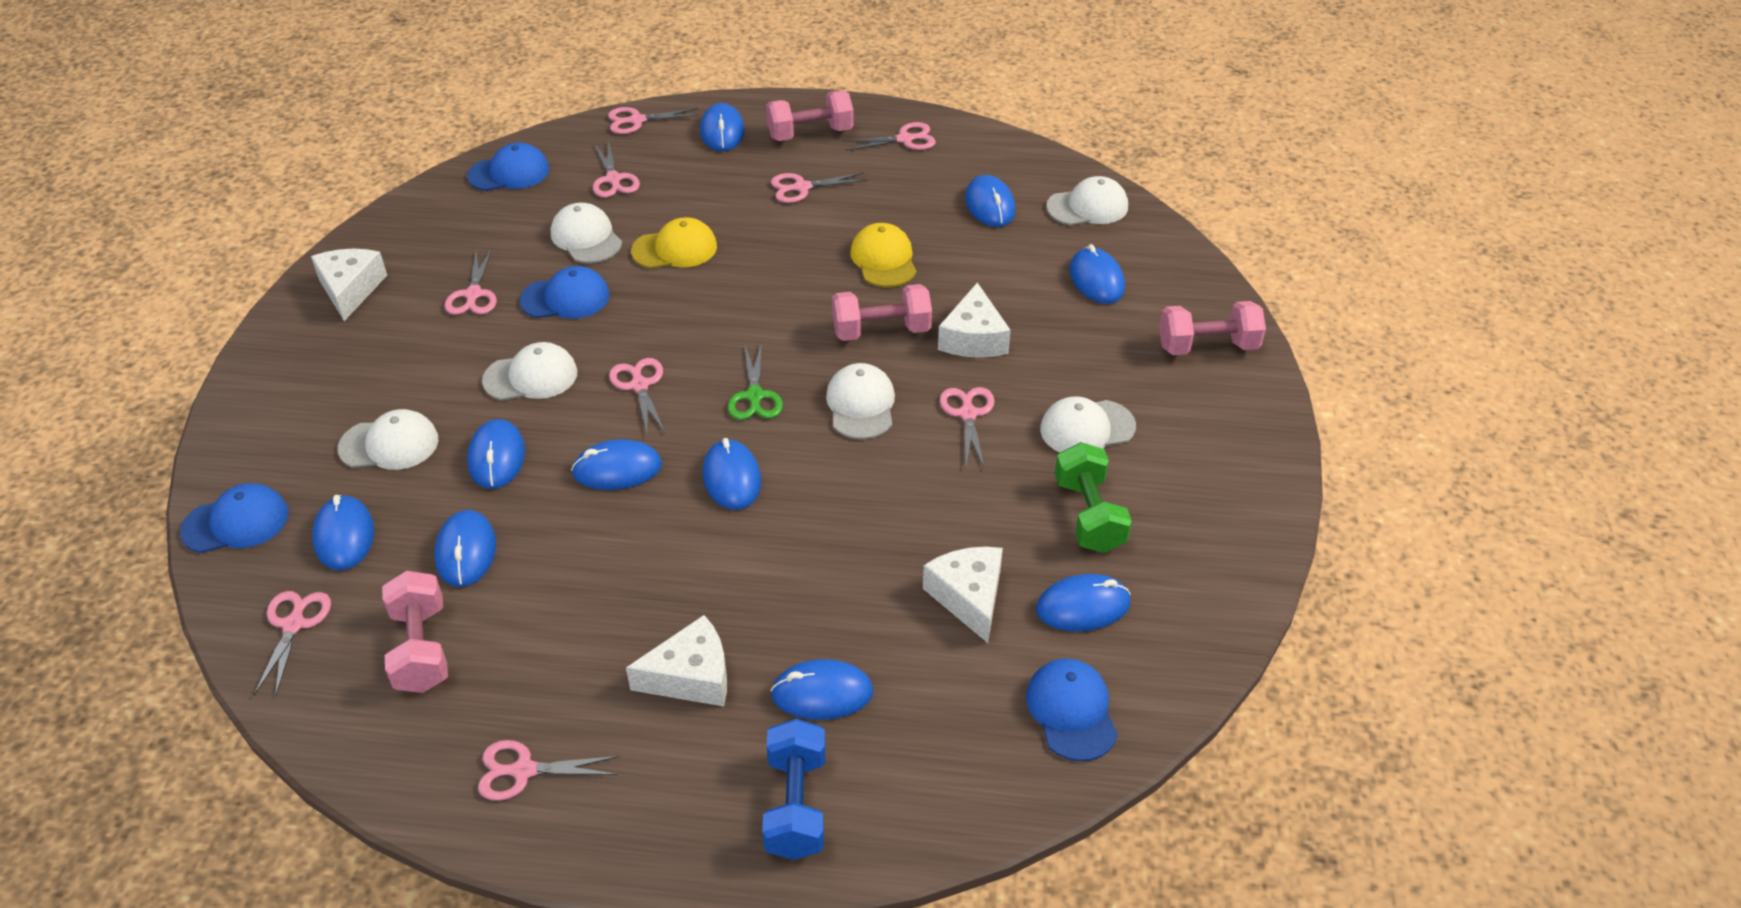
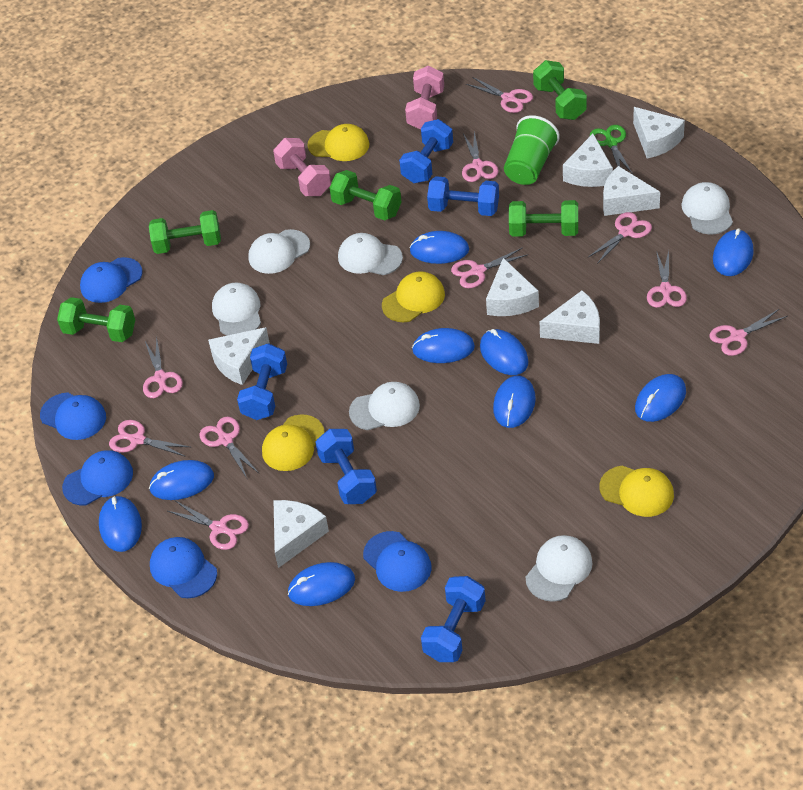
blue cap: [180,483,289,553] [467,143,549,191] [519,266,610,319] [1026,659,1118,761] = 4 -> [40,392,106,440] [62,450,133,505] [80,257,143,303] [150,537,217,598] [363,531,432,592] = 5
blue dumbbell: [762,719,825,860] = 1 -> [237,343,287,420] [315,429,377,504] [399,119,453,183] [421,576,486,662] [427,176,499,216] = 5
blue mouse: [312,495,374,570] [434,510,496,587] [467,419,525,489] [571,439,662,490] [700,103,745,151] [702,438,761,510] [770,659,874,720] [965,175,1016,227] [1036,574,1131,632] [1069,244,1125,304] = 10 -> [99,496,142,552] [149,460,214,500] [288,562,355,606] [409,231,469,264] [412,328,475,363] [480,329,528,375] [493,376,536,428] [635,374,686,422] [713,228,754,276] = 9
green cup: none = 0 -> [504,115,560,185] = 1
green dumbbell: [1055,442,1132,553] = 1 -> [57,297,135,342] [149,210,221,254] [330,170,402,221] [509,200,578,237] [533,60,587,120] = 5
pink dumbbell: [382,571,448,693] [766,90,854,141] [832,284,932,341] [1159,301,1266,355] = 4 -> [273,138,331,196] [405,66,444,130] = 2
pink scissors: [254,591,331,698] [444,248,497,315] [478,740,619,801] [593,140,640,198] [608,107,699,134] [609,358,665,436] [771,172,867,203] [842,122,936,151] [940,387,995,468] = 9 -> [109,420,190,457] [143,337,183,398] [168,500,249,550] [199,417,259,478] [451,247,527,288] [462,131,499,182] [466,77,533,113] [587,212,652,264] [647,250,687,308] [709,309,788,356] = 10
white cheese: [311,249,387,321] [626,615,727,707] [923,547,1003,643] [938,283,1011,358] = 4 -> [208,327,270,385] [273,500,329,568] [486,258,539,316] [540,291,600,344] [563,134,613,187] [603,166,660,216] [633,107,685,158] = 7
yellow cap: [631,217,717,269] [850,223,917,287] = 2 -> [262,415,324,471] [308,124,369,161] [382,271,445,322] [599,466,674,517] = 4

